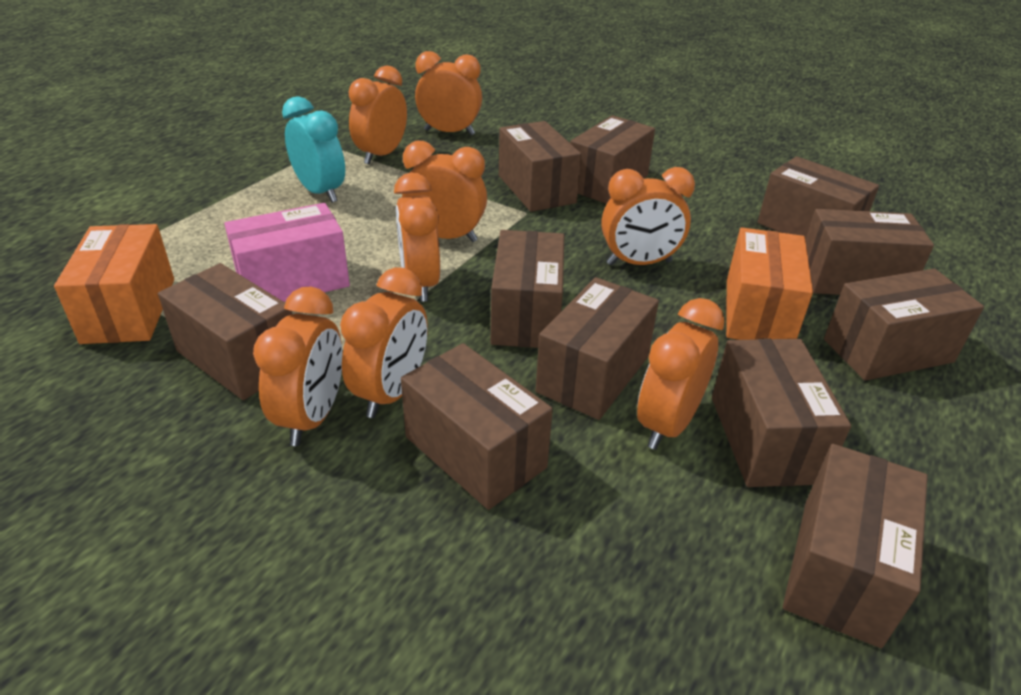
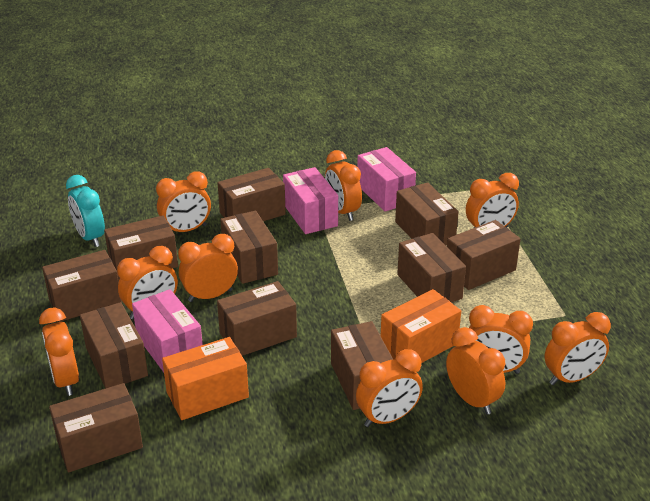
orange clock: [253,287,342,446] [340,267,428,418] [349,66,407,165] [394,172,440,302] [402,141,487,242] [415,51,482,135] [601,167,695,266] [637,298,725,450] = 8 -> [39,308,79,396] [117,246,178,319] [156,171,211,232] [178,234,238,302] [325,150,362,221] [356,349,423,427] [446,327,505,415] [466,173,519,228] [469,305,533,374] [544,312,611,385] = 10
pink box: [224,203,350,302] = 1 -> [132,289,203,372] [283,167,338,234] [357,147,416,211] = 3

